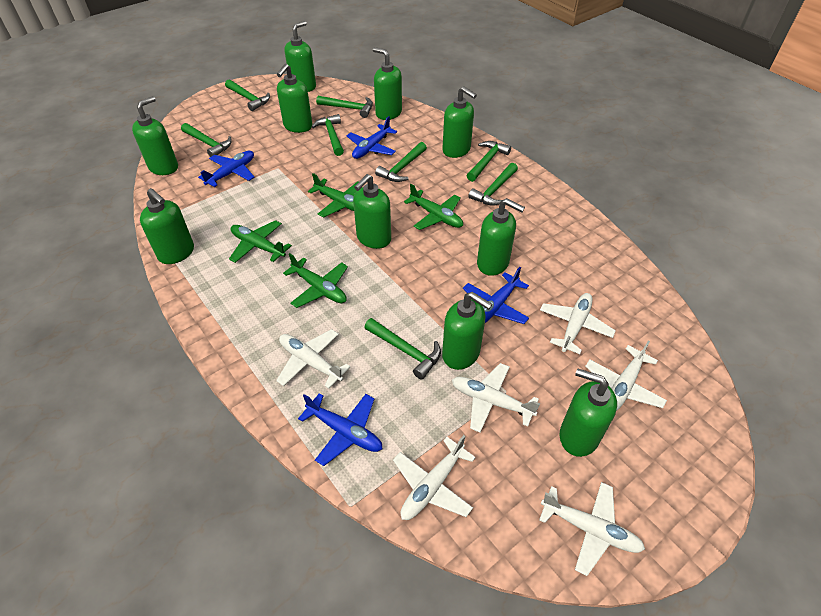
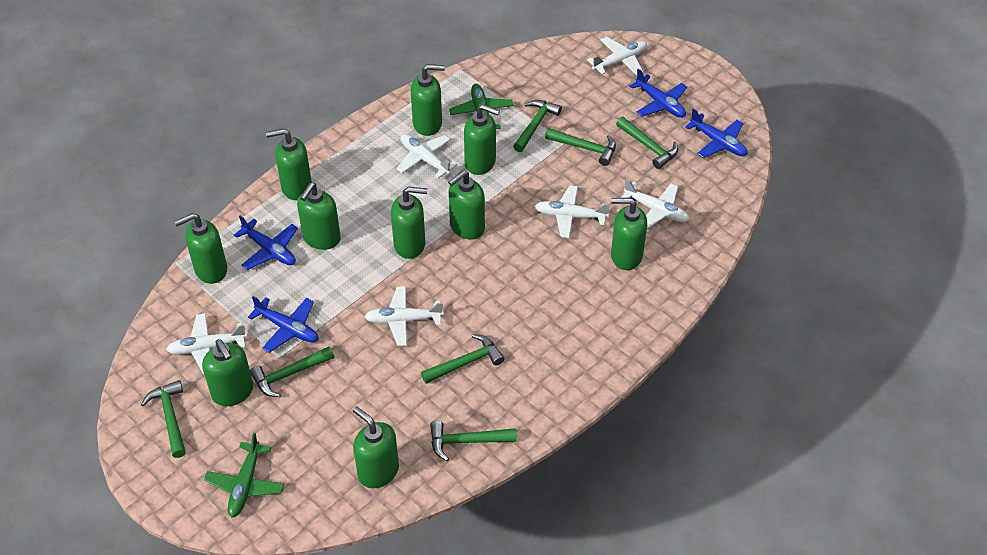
green hammer: [181,123,232,157] [225,79,270,111] [311,114,344,156] [316,96,373,118] [364,318,441,379] [375,142,427,182] [467,141,511,182] [468,163,518,206] = 8 -> [141,380,186,458] [250,346,334,397] [421,334,504,384] [430,421,517,461] [513,100,562,152] [545,128,616,166] [616,117,678,169] = 7
green plane: [229,220,292,263] [283,253,348,308] [308,173,359,218] [404,184,463,230] = 4 -> [204,433,284,518] [449,84,514,129] = 2

